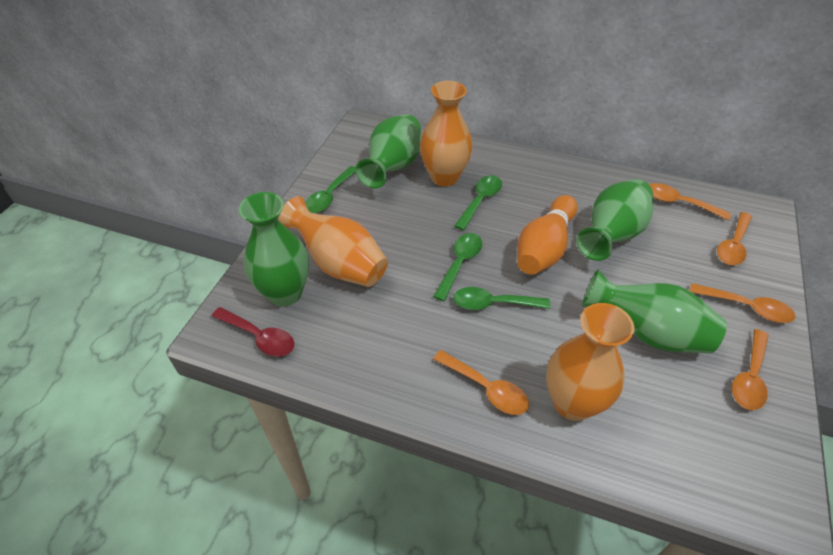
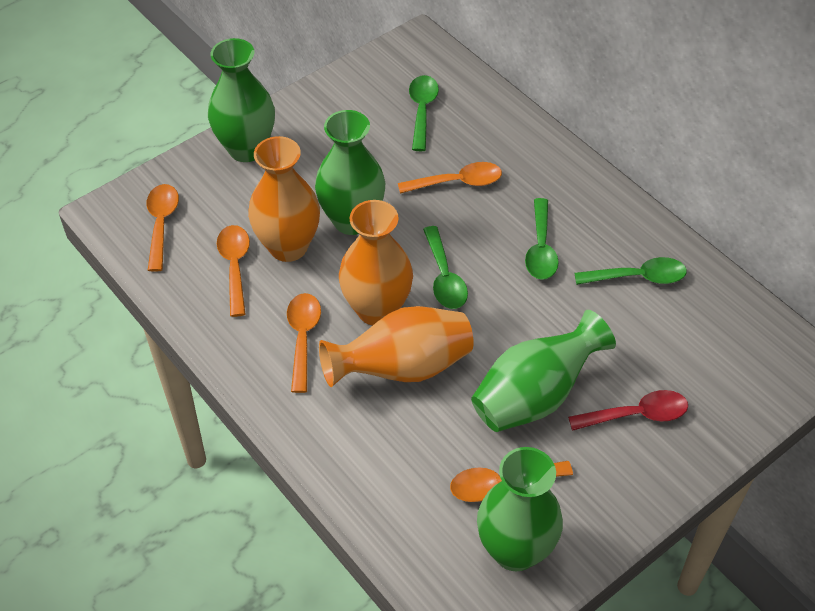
orange bowling pin: [517,195,578,275] = 1 -> none = 0

